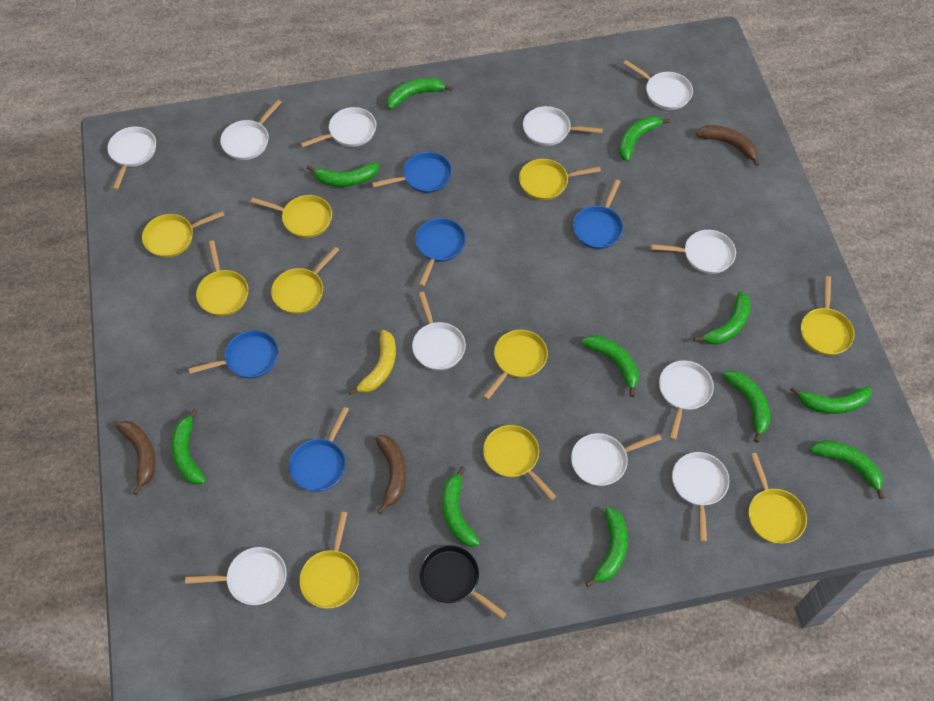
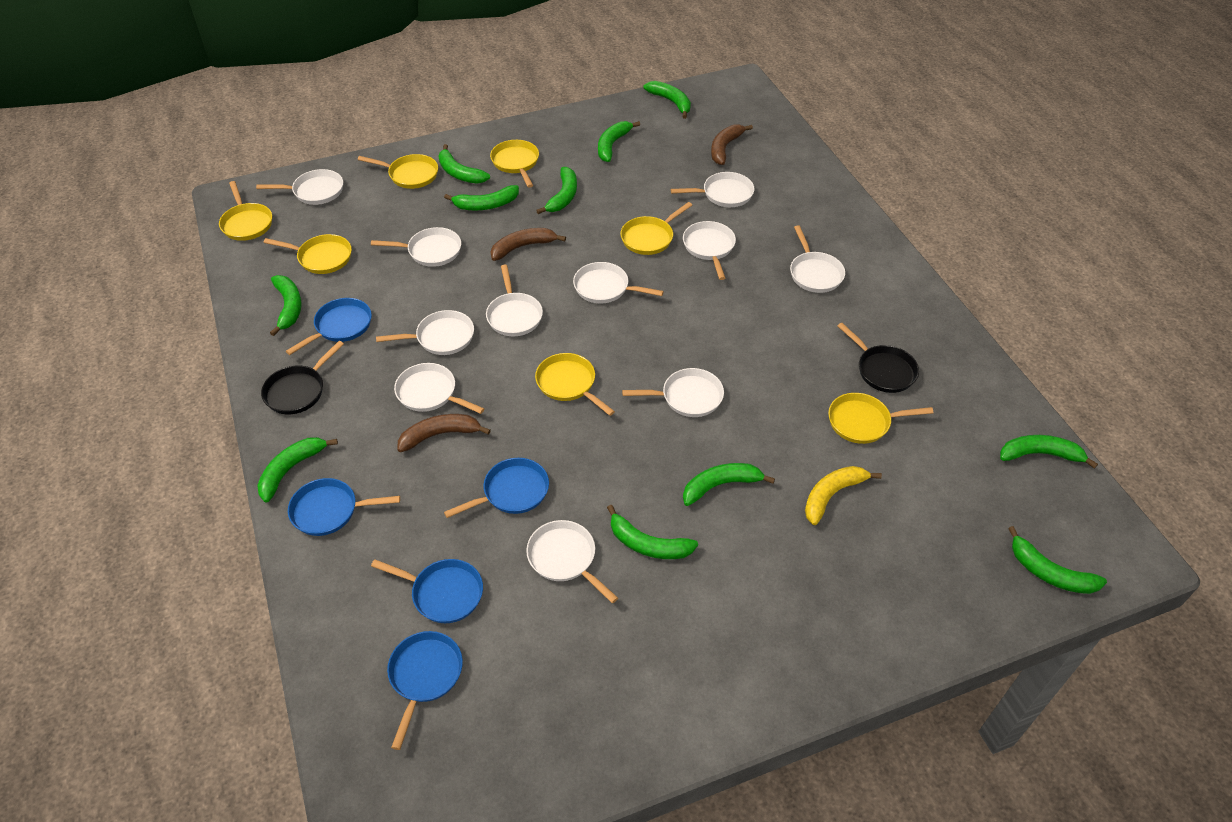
black pan: [419,545,507,619] = 1 -> [261,341,344,414] [837,323,919,393] = 2
yellow pan: [142,211,225,258] [196,240,249,316] [251,195,332,238] [271,247,339,314] [299,512,359,609] [483,330,548,400] [483,425,557,501] [519,159,601,200] [749,453,807,544] [801,276,855,355] = 10 -> [219,181,272,241] [263,234,352,274] [358,154,438,189] [490,140,539,188] [535,353,615,416] [620,202,692,255] [828,393,934,444] = 7

